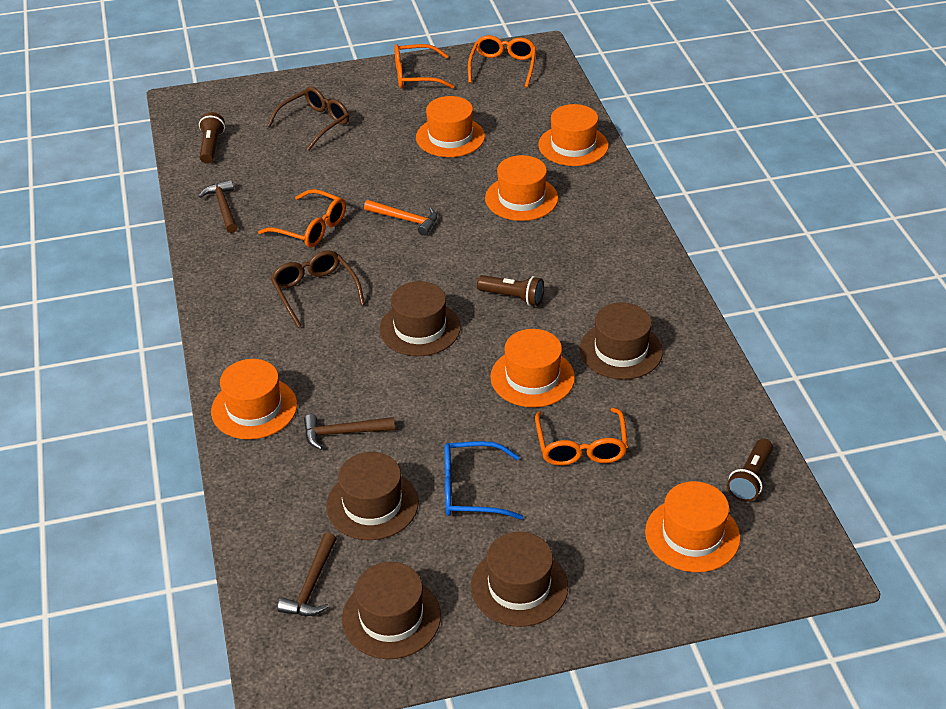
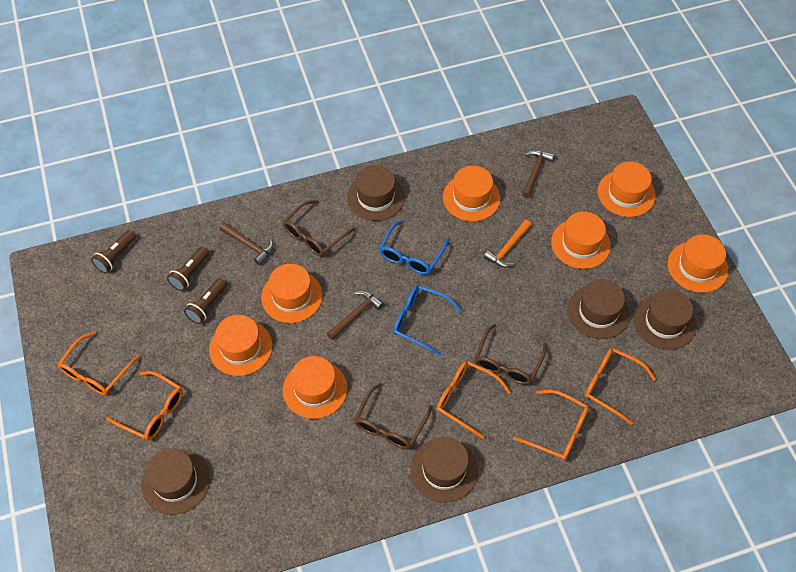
blue glasses: [445,441,523,520] = 1 -> [379,220,449,275] [393,285,462,356] = 2
brown glasses: [267,87,349,151] [270,250,365,328] = 2 -> [283,200,356,257] [354,383,432,449] [475,324,547,385] = 3
orange glasses: [258,189,346,248] [394,44,455,89] [468,35,536,88] [535,408,628,466] = 4 -> [57,332,140,396] [106,371,183,440] [436,361,511,439] [514,390,589,460] [585,348,656,425] = 5
orange hat: [211,359,297,440] [416,96,485,157] [485,155,558,221] [490,329,575,408] [538,104,608,166] [645,481,740,572] = 6 -> [209,315,272,376] [261,264,323,323] [283,356,347,419] [443,166,501,221] [551,211,611,269] [598,161,656,217] [668,234,728,293] = 7

